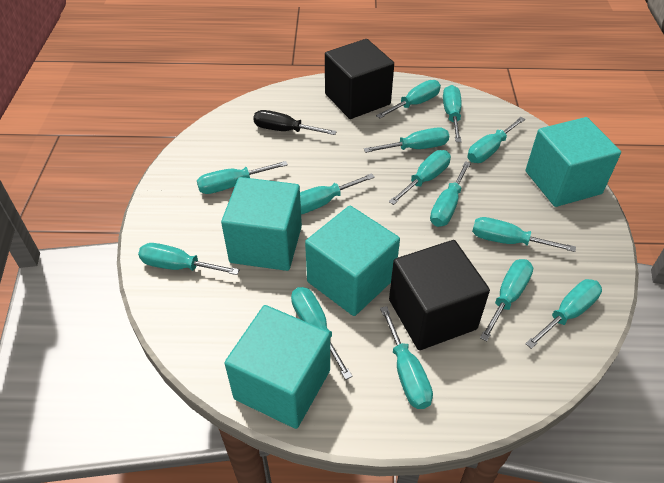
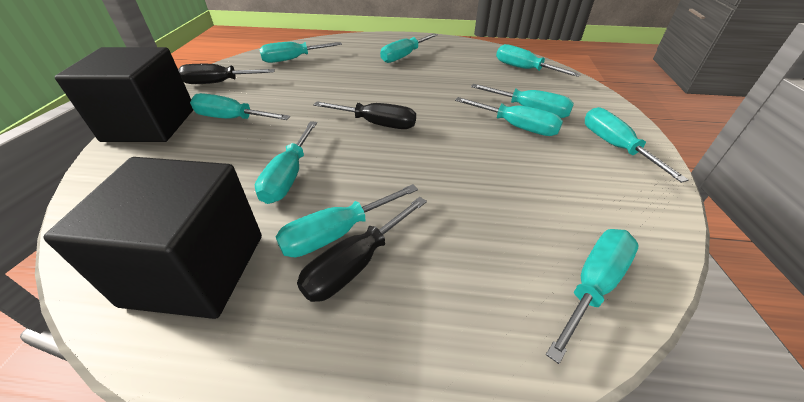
black screwdriver: [253,110,337,135] = 1 -> [178,64,275,84] [297,197,427,302] [313,101,416,129] = 3
turquoise cube: [221,177,302,271] [225,305,330,429] [305,206,400,316] [525,117,621,207] = 4 -> none = 0
turquoise screwdriver: [138,243,240,275] [197,161,288,194] [291,287,353,380] [300,173,375,214] [364,128,449,153] [376,80,441,118] [380,306,433,409] [389,150,451,205] [430,161,471,227] [443,85,462,142] [468,117,525,163] [472,217,576,252] [480,259,533,341] [525,279,602,349] = 14 -> [190,93,290,120] [255,121,317,204] [259,42,342,63] [276,184,418,257] [380,33,438,63] [455,97,563,136] [471,84,574,118] [496,44,581,77] [546,229,638,364] [585,107,688,183] = 10

